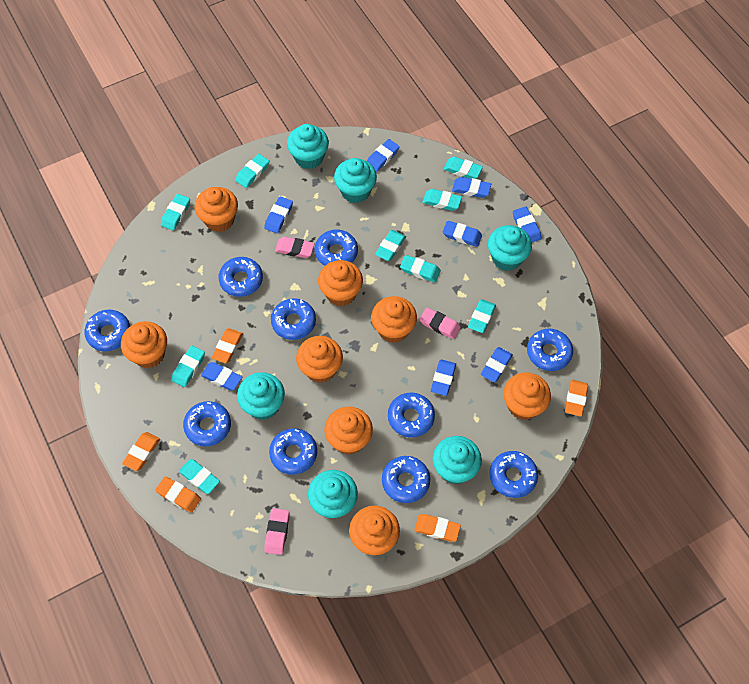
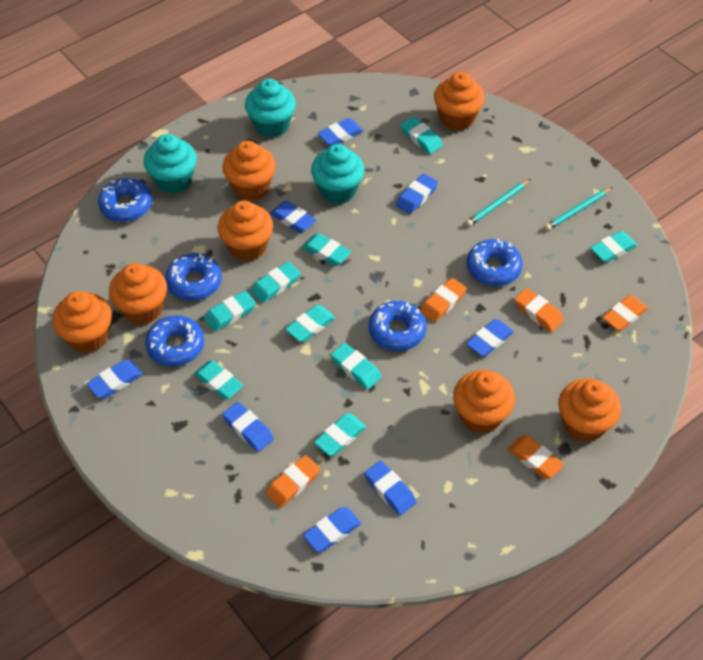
blue donut: [84,309,130,351] [183,401,231,447] [219,257,263,297] [269,428,317,475] [271,298,316,340] [315,230,358,266] [382,456,430,503] [388,393,435,437] [489,451,538,498] [527,329,573,371] = 10 -> [98,178,152,222] [145,315,204,366] [165,253,222,301] [369,301,426,351] [467,239,523,286] = 5
orange cupcake: [121,321,167,368] [195,187,238,232] [296,336,343,383] [318,260,363,306] [324,407,373,455] [349,506,400,555] [371,296,417,343] [503,372,551,420] = 8 -> [52,291,112,353] [109,263,167,325] [218,201,273,261] [222,141,276,201] [434,72,485,131] [453,370,515,434] [558,378,621,442] = 7
pink eraser: [264,508,290,555] [275,237,315,258] [419,307,461,339] = 3 -> none = 0
turquoise cupcake: [237,372,285,420] [287,124,329,169] [308,470,358,519] [334,158,377,203] [433,436,482,484] [488,225,532,271] = 6 -> [143,134,197,194] [245,79,296,138] [311,144,365,204] = 3
turquoise pencil: none = 0 -> [466,179,531,226] [544,187,613,230] = 2

